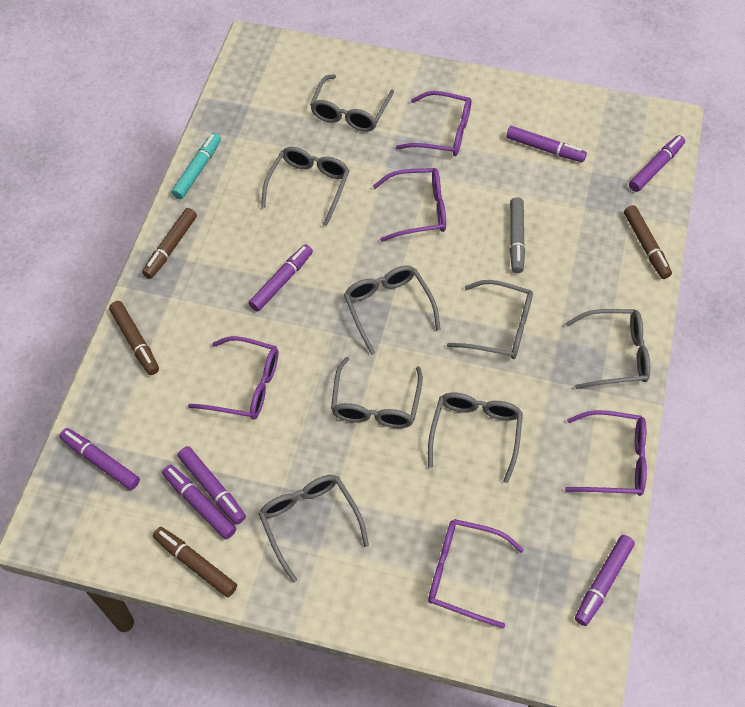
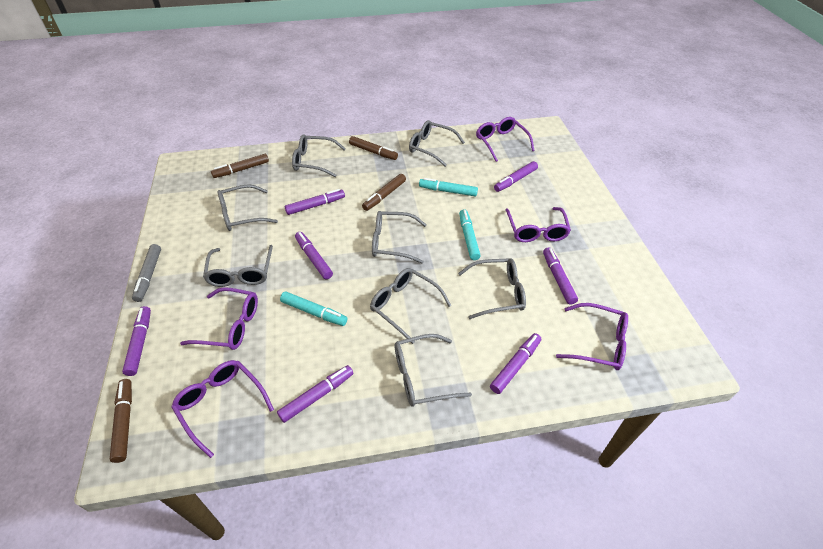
turquoise marker: [172,133,221,199] = 1 -> [280,291,347,326] [419,178,478,197] [459,209,481,260] = 3

